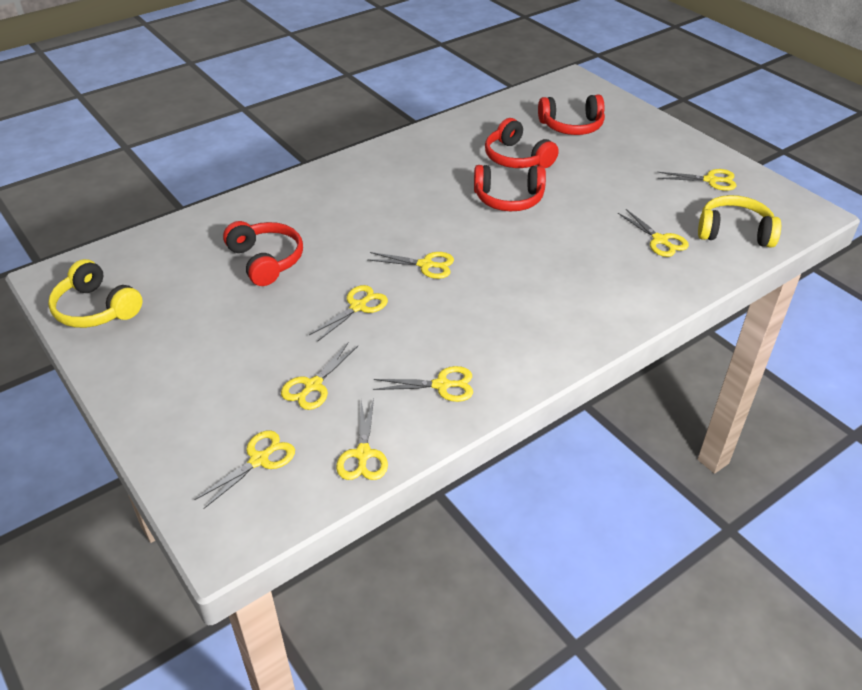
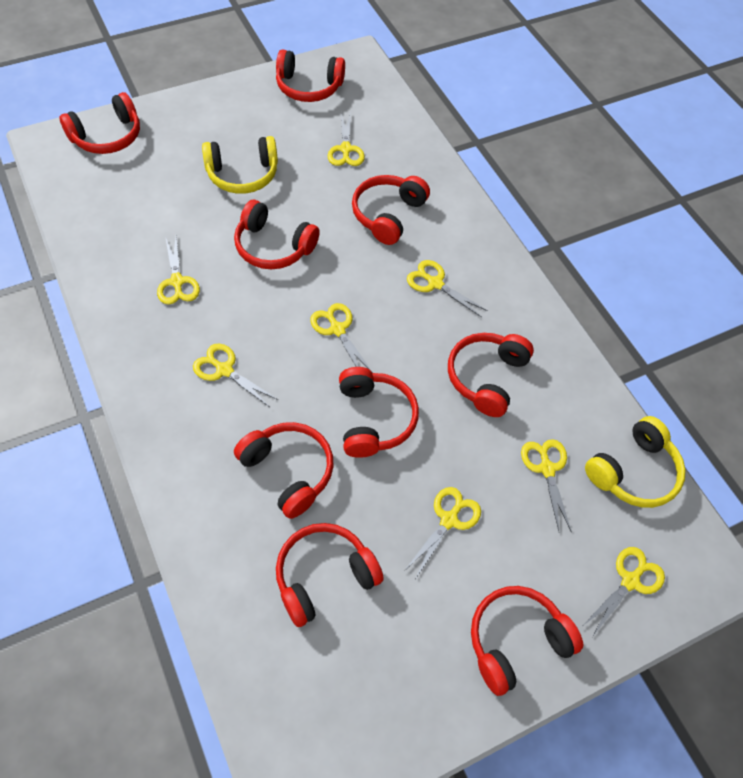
red headphones: [223,221,303,286] [474,165,546,211] [485,118,559,168] [538,95,605,135] = 4 -> [59,92,140,154] [234,200,320,269] [234,422,334,519] [276,50,345,102] [276,523,384,627] [339,367,419,458] [352,175,430,245] [448,333,534,417] [471,586,583,696] = 9

